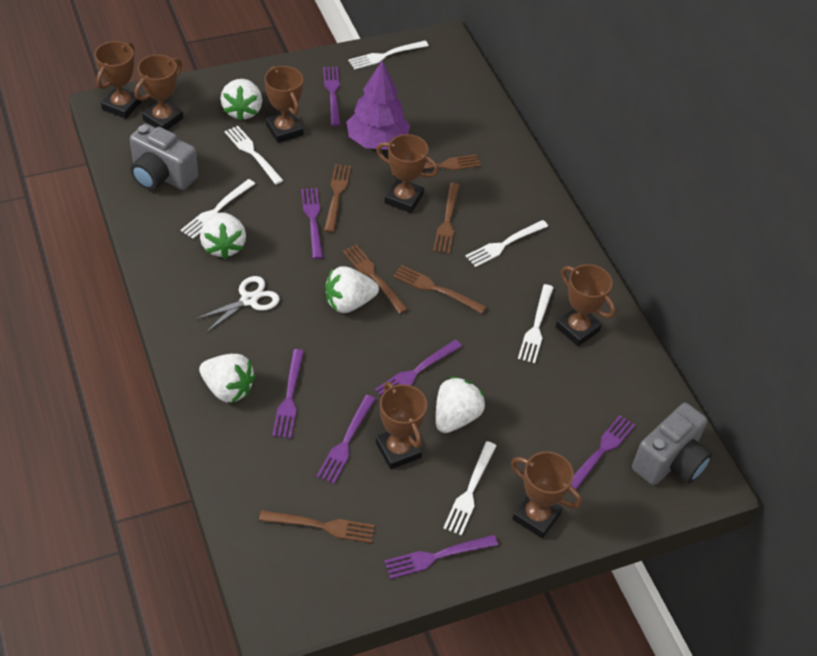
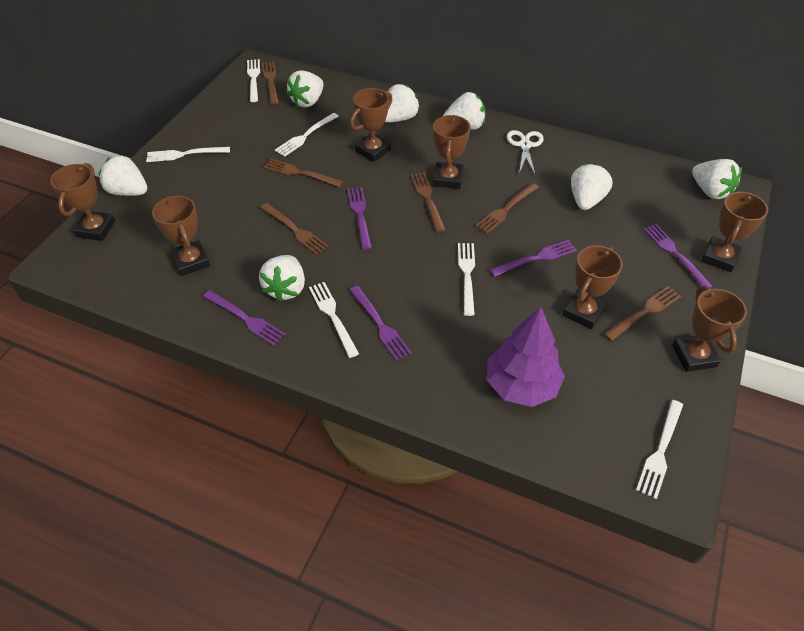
grey camera: [130,124,198,190] [632,403,712,485] = 2 -> none = 0
purple fork: [272,349,304,439] [301,188,323,259] [317,395,376,484] [323,67,340,126] [375,340,462,395] [384,535,498,579] [571,415,635,490] = 7 -> [203,290,286,346] [348,187,372,250] [350,286,412,361] [490,240,577,277] [643,224,713,288] = 5
white strawberry: [199,354,256,403] [200,212,246,259] [220,79,262,121] [325,266,379,313] [436,376,485,433] = 5 -> [99,155,147,196] [259,255,305,302] [287,70,324,108] [385,84,420,123] [443,92,486,130] [571,163,612,210] [692,159,742,199] = 7

